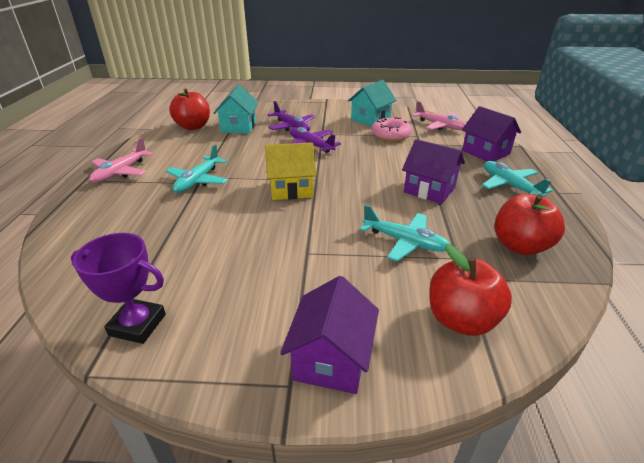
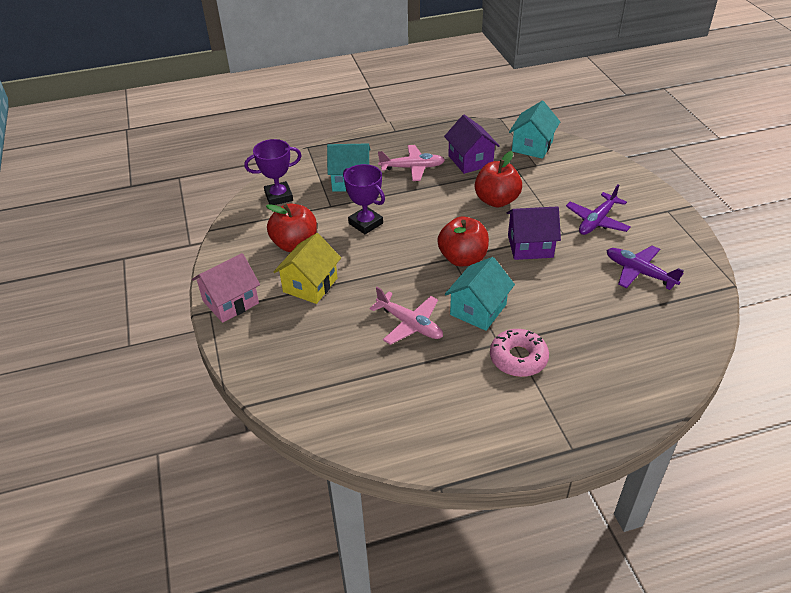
pink house: none = 0 -> [192,253,260,323] = 1
purple house: [280,276,379,394] [402,139,465,204] [462,106,521,161] = 3 -> [444,114,500,174] [507,206,561,260] = 2
purple trophy: [71,233,166,344] = 1 -> [244,139,302,205] [343,164,385,234] = 2
turquoise house: [213,85,259,134] [348,80,396,127] = 2 -> [327,143,370,192] [445,257,515,331] [509,101,560,159] = 3
turquoise plane: [166,144,228,193] [360,205,450,262] [482,161,553,197] = 3 -> none = 0

